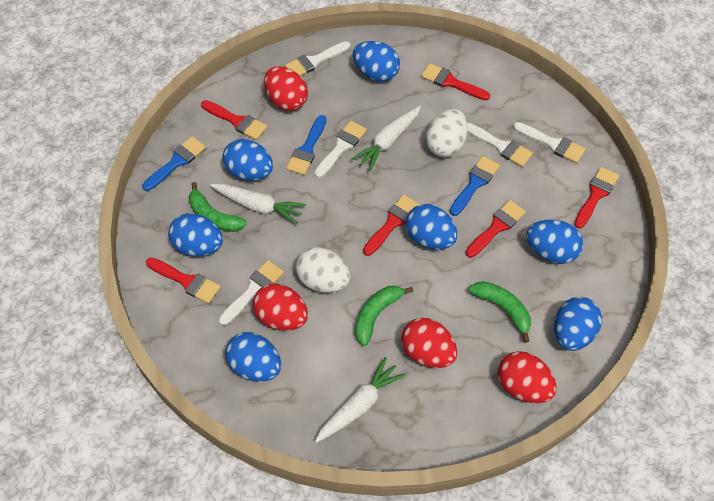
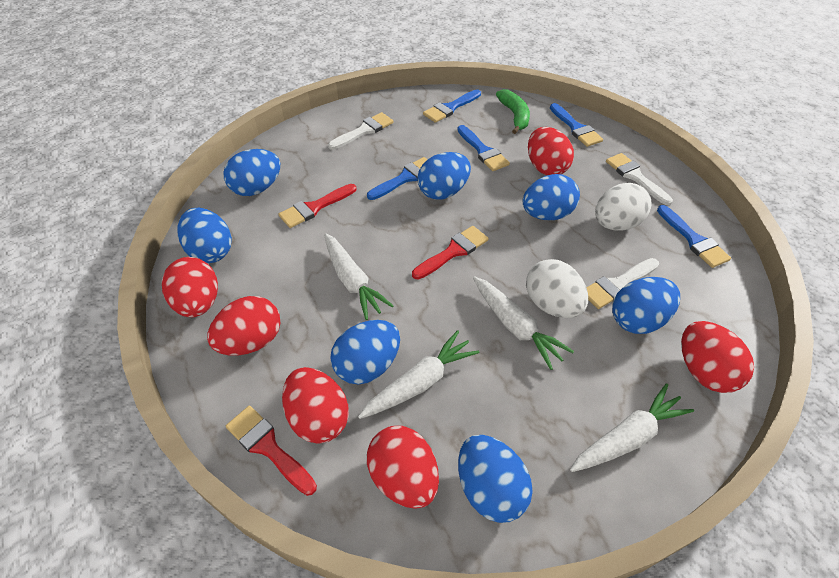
blue brush: [142,136,206,191] [286,115,327,175] [450,156,500,216] = 3 -> [367,157,428,200] [423,89,481,123] [457,125,510,171] [550,103,603,147] [657,205,731,268] = 5
green banana: [189,182,247,232] [355,286,413,346] [469,281,531,343] = 3 -> [496,89,530,134] = 1
red brush: [146,258,221,304] [201,100,267,140] [363,195,420,256] [421,63,490,100] [465,200,526,258] [574,167,619,229] = 6 -> [226,406,317,496] [278,184,356,228] [412,226,489,280] = 3
red egg: [253,283,308,331] [264,66,308,111] [401,318,457,368] [498,351,556,403] = 4 -> [162,257,218,317] [207,296,280,356] [282,367,349,444] [367,426,439,509] [528,127,574,175] [681,321,754,393] = 6
white brush: [219,260,284,326] [285,41,350,76] [314,121,367,178] [468,123,533,167] [513,122,585,163] = 5 -> [328,112,394,150] [586,258,659,309] [606,153,673,205] = 3
white carrot: [210,183,306,224] [315,357,405,443] [351,106,421,171] = 3 -> [324,233,394,320] [358,330,479,419] [473,276,574,370] [570,383,694,472] = 4

